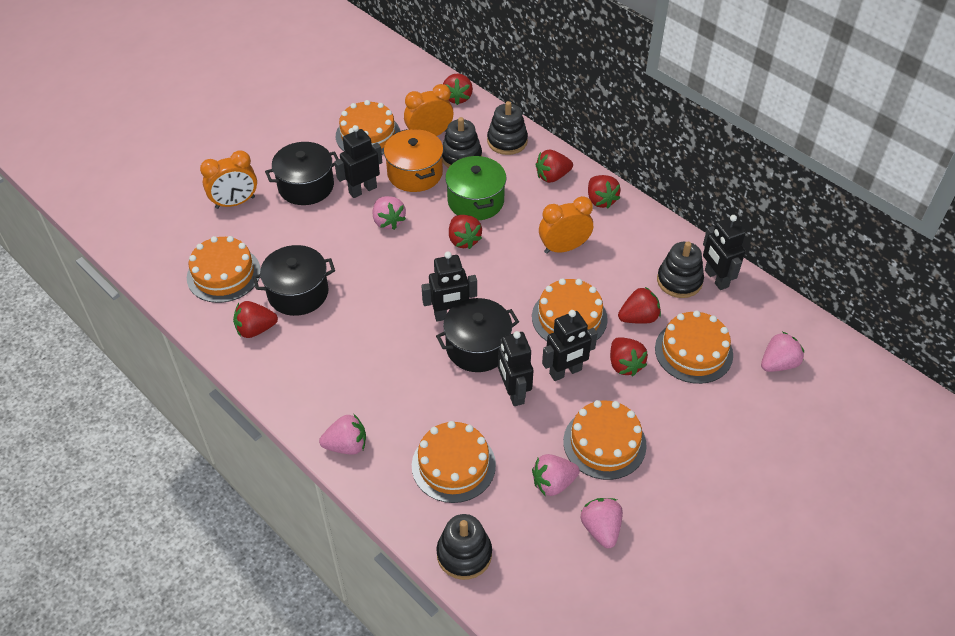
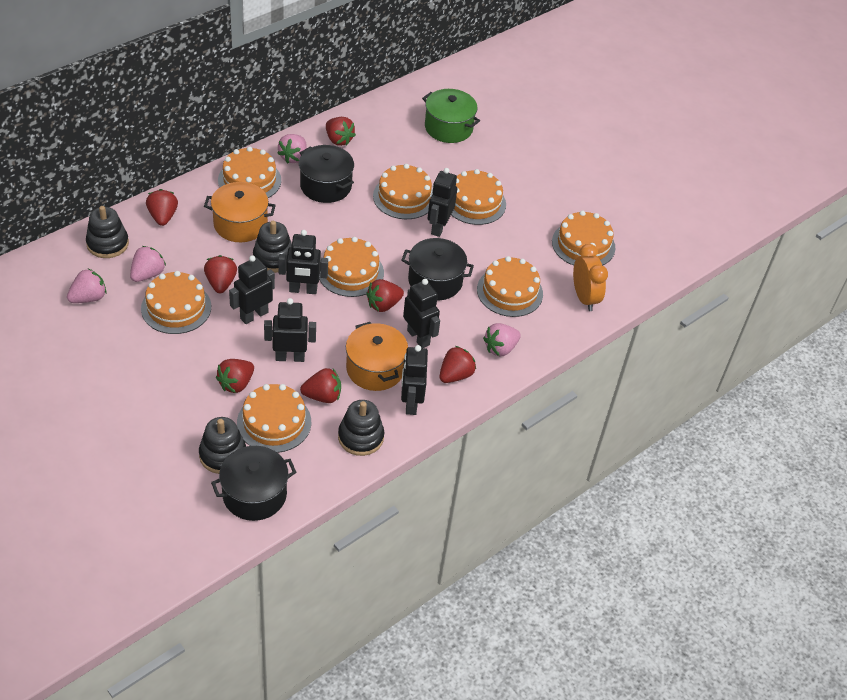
black robot: [334,125,382,198] [422,252,477,321] [498,331,534,406] [542,310,598,381] [703,215,746,290] = 5 -> [229,255,275,324] [264,298,316,362] [278,230,328,294] [401,345,428,415] [403,279,440,348] [428,168,457,237] = 6
orange cake: [187,236,261,303] [336,100,400,155] [412,421,496,503] [532,278,608,341] [563,400,647,480] [655,310,733,384] = 6 -> [141,271,211,334] [218,146,281,198] [237,384,311,453] [319,237,384,297] [373,164,433,219] [451,169,506,225] [477,256,543,317] [552,211,615,266] = 8
orange clock: [200,150,257,209] [404,84,453,136] [539,196,593,254] = 3 -> [573,244,608,311] = 1
orange pot: [384,129,444,192] = 1 -> [204,182,276,242] [346,322,408,391] = 2
pink strawberry: [319,414,366,455] [373,196,406,230] [532,454,580,496] [581,498,623,548] [761,332,804,372] = 5 -> [67,269,107,303] [130,246,166,282] [277,134,307,164] [483,323,521,356] = 4

